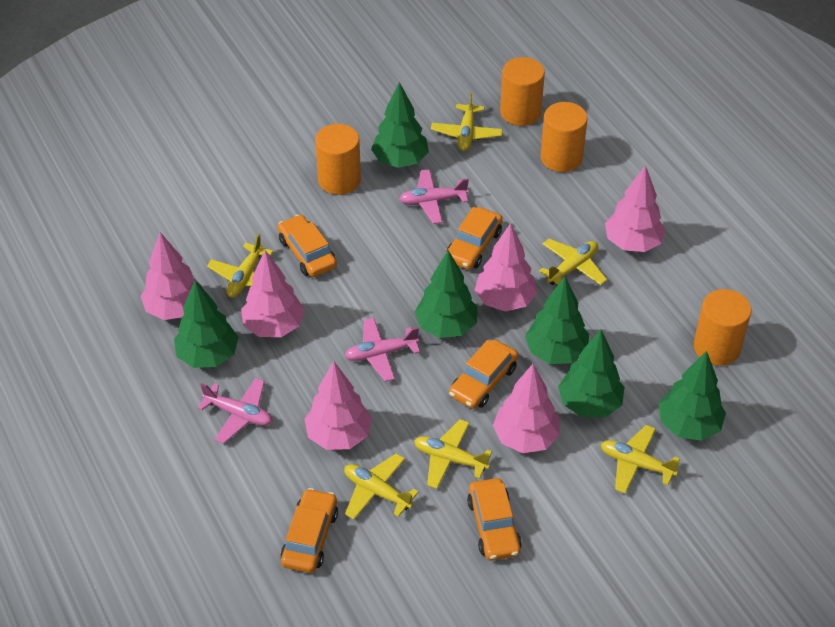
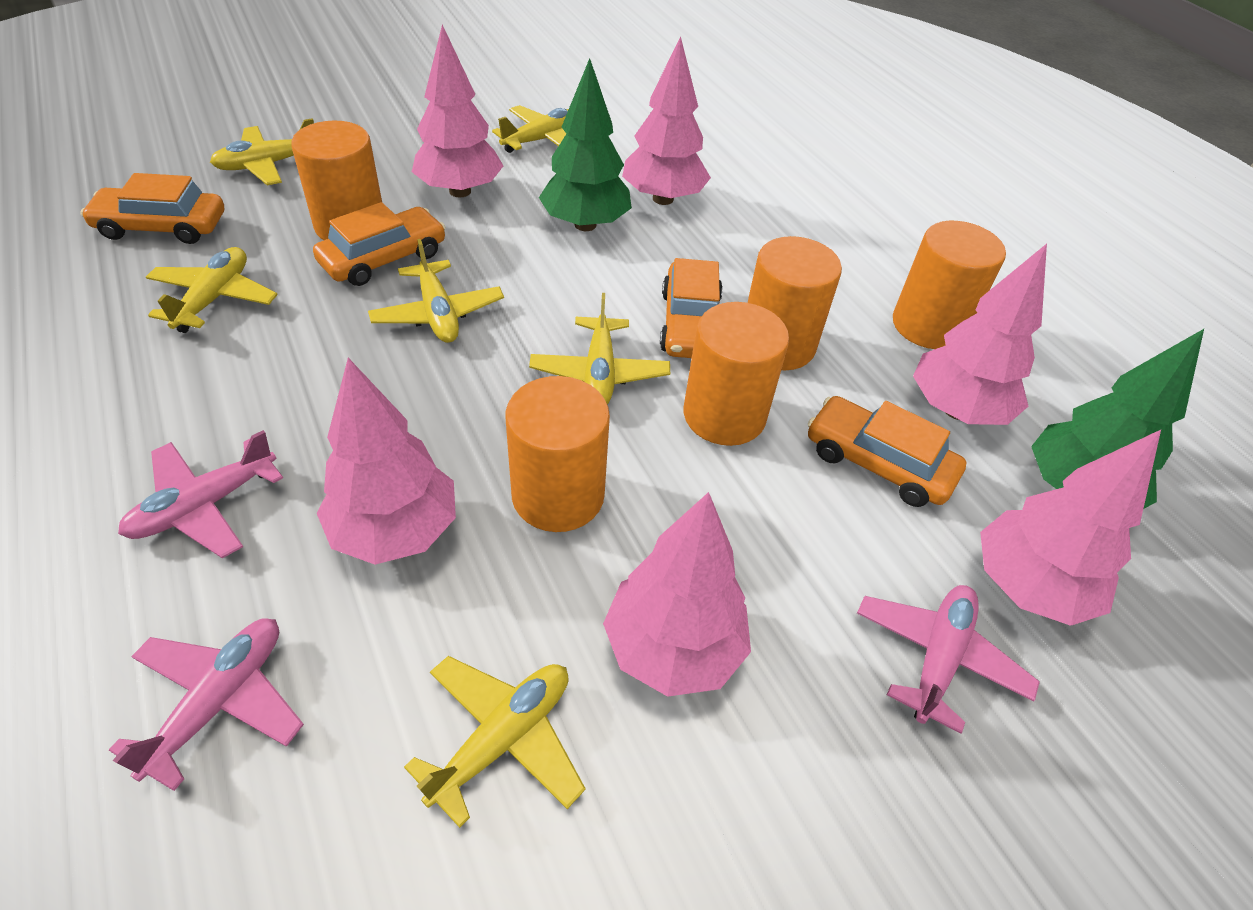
green tree: [174,280,239,368] [371,82,429,168] [415,250,478,338] [525,277,589,364] [558,330,624,417] [659,351,726,441] = 6 -> [539,58,632,231] [1031,329,1204,508] = 2
orange car: [278,214,337,277] [280,488,338,573] [446,207,503,269] [449,340,519,409] [467,478,522,561] = 5 -> [80,173,224,244] [313,202,446,286] [660,258,723,358] [808,396,966,507] = 4
orange cylinder: [315,124,361,195] [500,57,545,126] [541,102,588,172] [694,289,751,366] = 4 -> [291,121,382,240] [505,376,610,532] [684,302,789,446] [747,236,842,370] [893,221,1006,349] = 5

